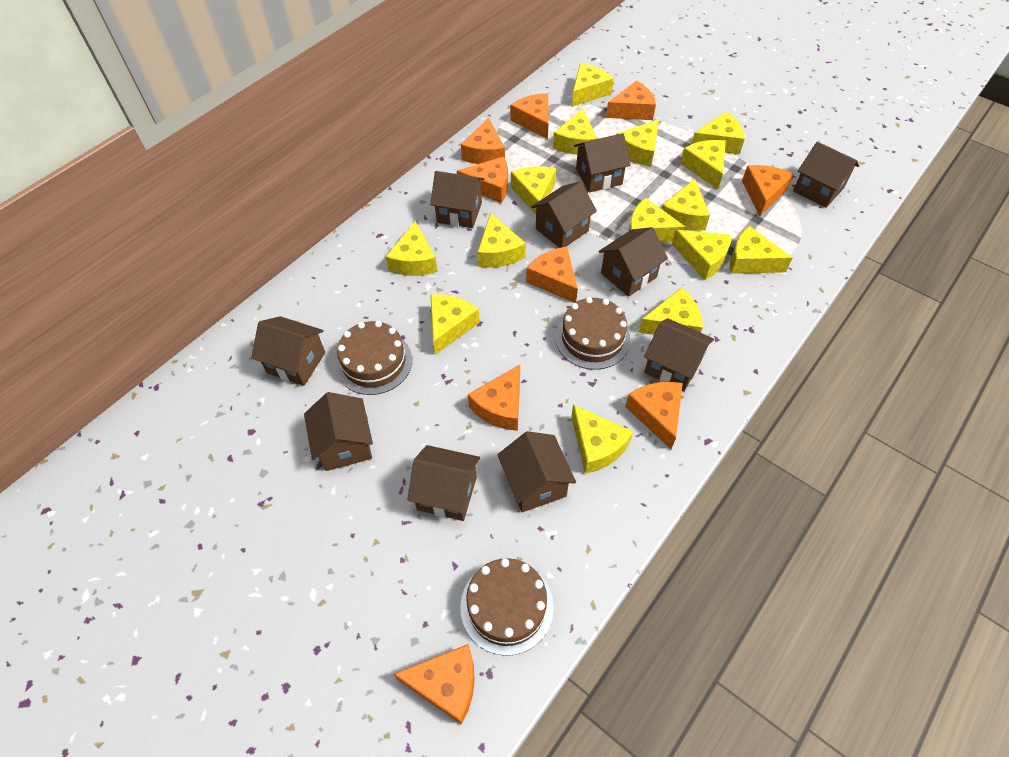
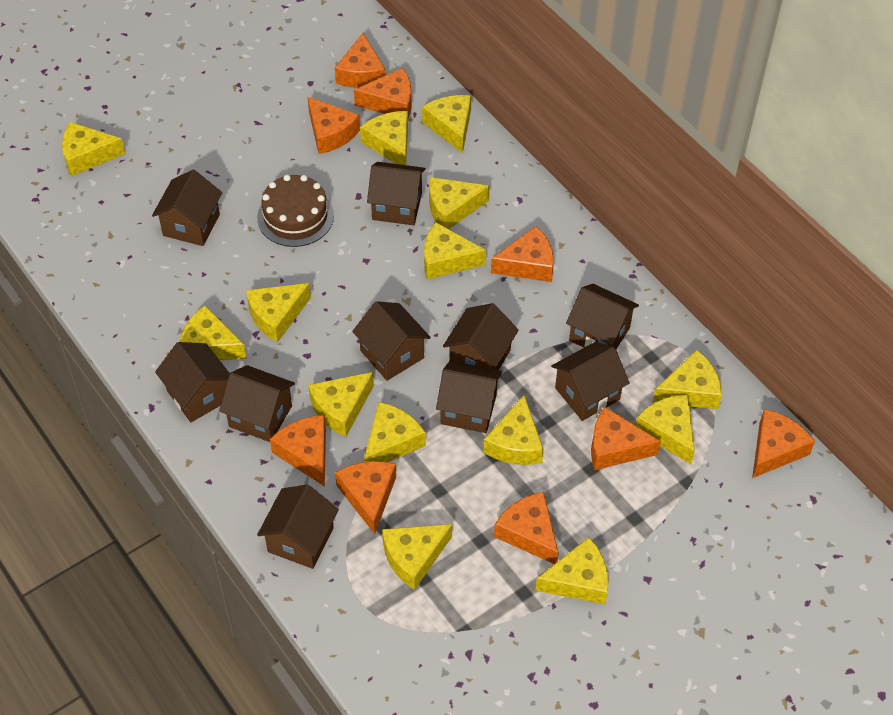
brown cake: [336,321,412,395] [460,558,554,656] [556,297,630,370] = 3 -> [257,175,334,247] = 1
yellow cheese: [386,221,437,276] [430,294,480,355] [477,213,526,268] [511,166,556,214] [553,108,597,155] [571,405,633,474] [572,63,614,107] [616,119,659,167] [629,198,685,243] [638,288,703,335] [662,179,710,231] [672,230,732,280] [680,140,726,189] [692,112,745,154] [730,226,793,274] = 15 -> [62,122,125,176] [180,305,247,360] [246,283,311,342] [308,372,374,437] [360,111,408,165] [364,402,426,462] [382,524,452,590] [422,95,471,153] [424,222,486,279] [429,177,490,229] [483,395,544,465] [535,537,609,604] [636,395,695,464] [653,350,722,409] = 14

